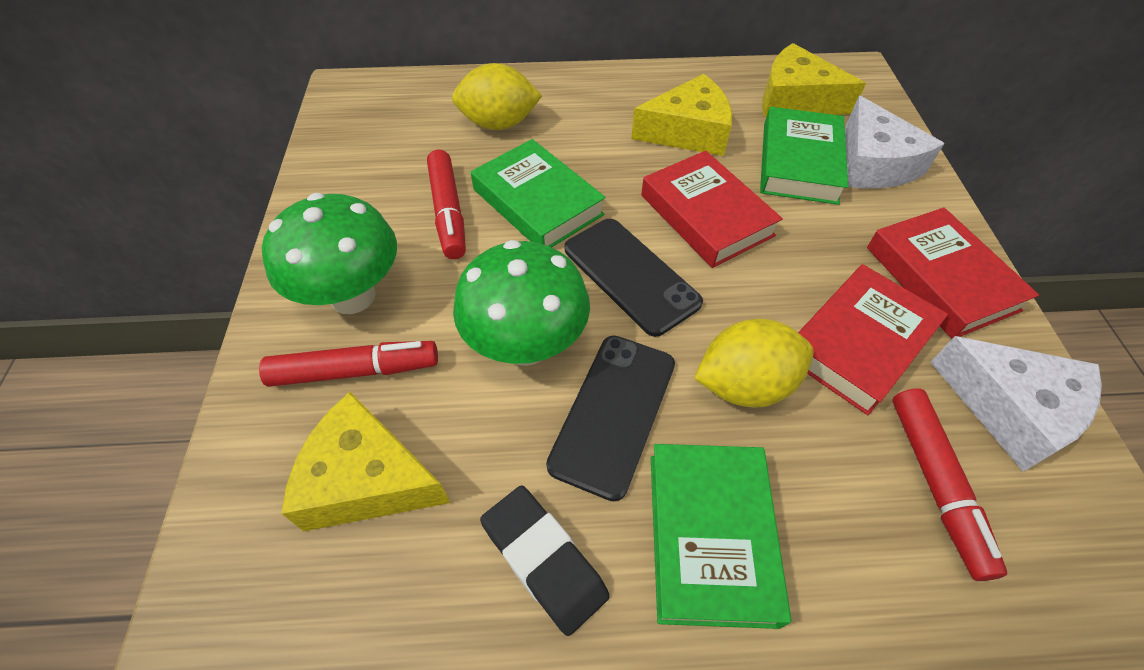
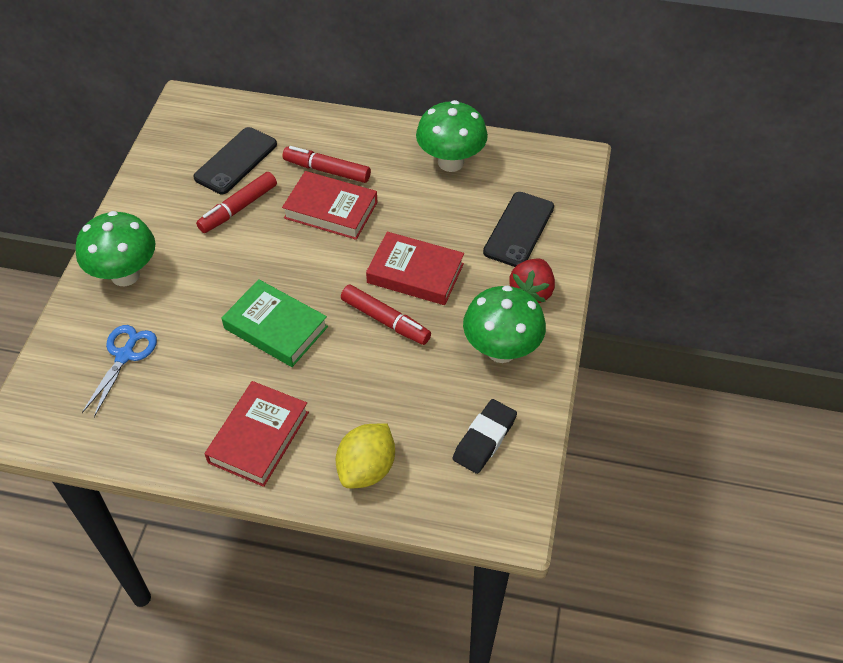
blue scissors: none = 0 -> [82,325,157,417] = 1
green book: [471,139,606,247] [651,444,791,629] [760,107,848,205] = 3 -> [222,279,328,367] = 1
green mushroom: [262,193,397,314] [453,240,590,366] = 2 -> [75,211,155,286] [416,100,488,172] [463,285,546,363] = 3
red strawberry: none = 0 -> [510,259,555,303] = 1
white cheese: [845,96,945,188] [930,336,1102,472] = 2 -> none = 0
yellow cheese: [281,392,450,531] [631,74,732,156] [762,43,866,117] = 3 -> none = 0
yellow lemon: [452,63,542,130] [694,319,813,407] = 2 -> [336,423,395,488] = 1

